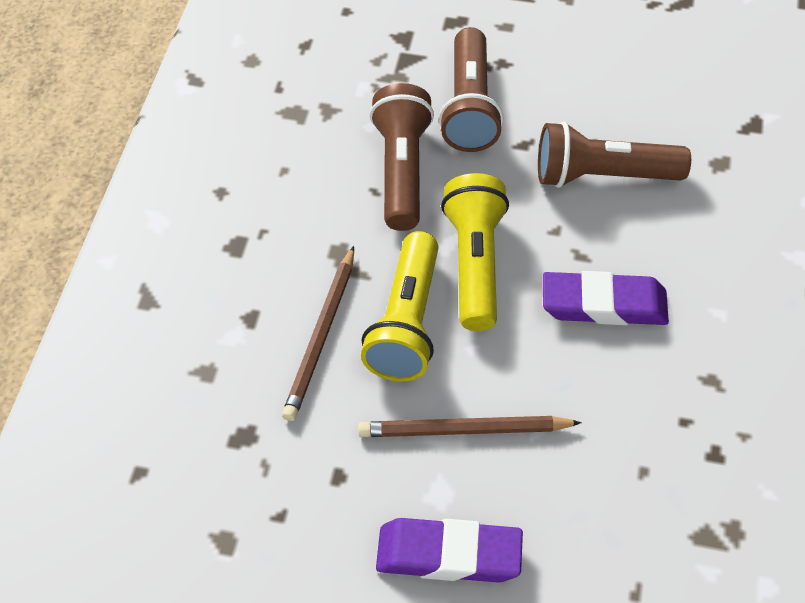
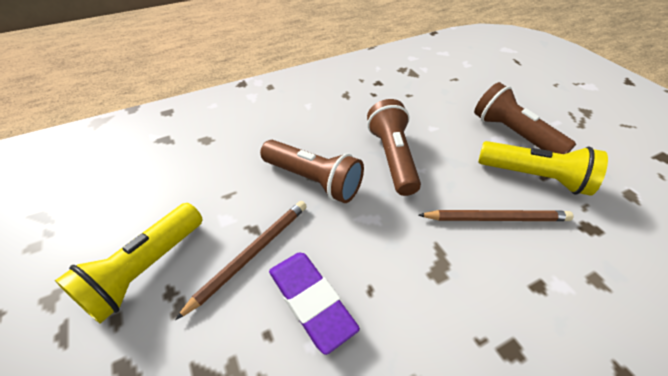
purple eraser: [376,518,523,583] [543,271,669,325] = 2 -> [269,252,360,355] = 1

